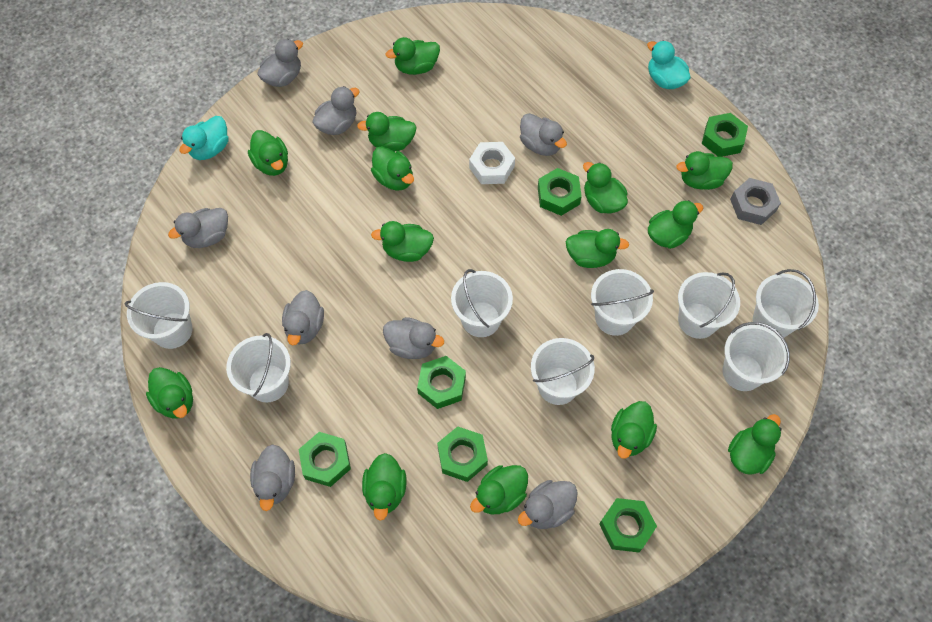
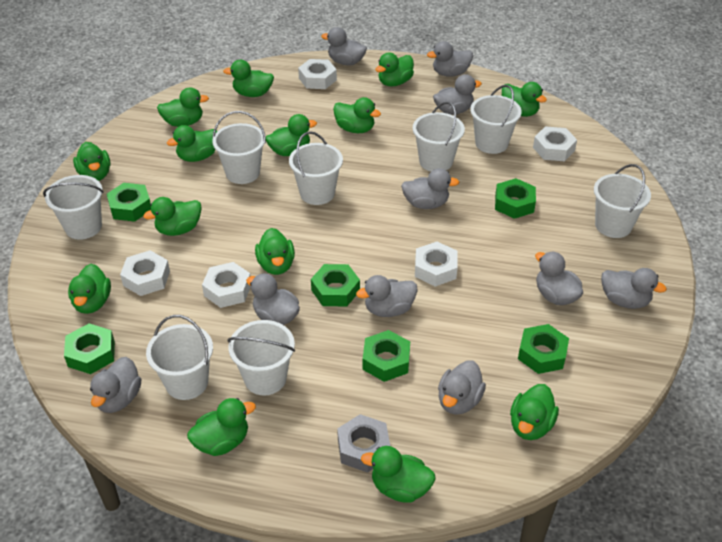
grey duck: [168,208,228,248] [250,444,295,511] [257,39,303,87] [282,290,324,346] [312,86,360,135] [383,317,444,359] [518,480,578,529] [520,113,567,156] = 8 -> [90,357,141,413] [246,273,300,325] [321,27,367,66] [356,275,418,317] [401,168,459,209] [427,41,473,77] [433,74,482,115] [438,360,486,415] [535,251,583,305] [601,268,667,309] = 10
turquoise duck: [180,116,229,160] [647,41,691,89] = 2 -> none = 0
white nut: [469,142,515,184] = 1 -> [120,250,170,296] [202,262,251,308] [298,59,337,89] [415,242,458,287] [533,126,577,161] = 5

